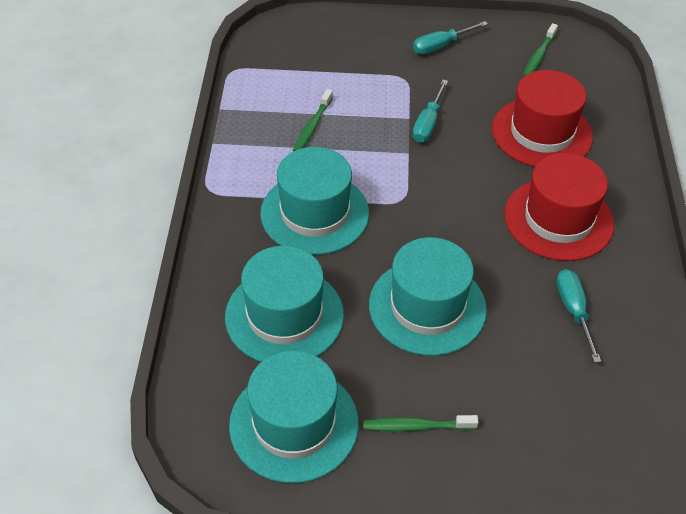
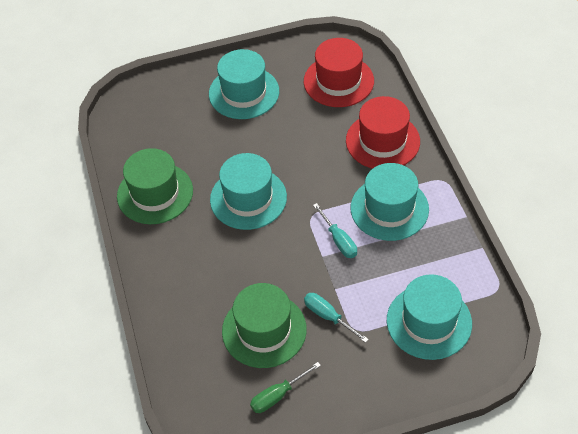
green hat: none = 0 -> [117,148,193,224] [222,283,307,368] = 2
green screwdriver: none = 0 -> [250,362,321,413] = 1
green toothbrush: [293,89,333,152] [363,415,479,431] [523,23,558,77] = 3 -> none = 0
turquoise screwdriver: [412,80,448,143] [413,21,488,54] [556,269,601,363] = 3 -> [304,293,369,343] [313,203,357,258] = 2

